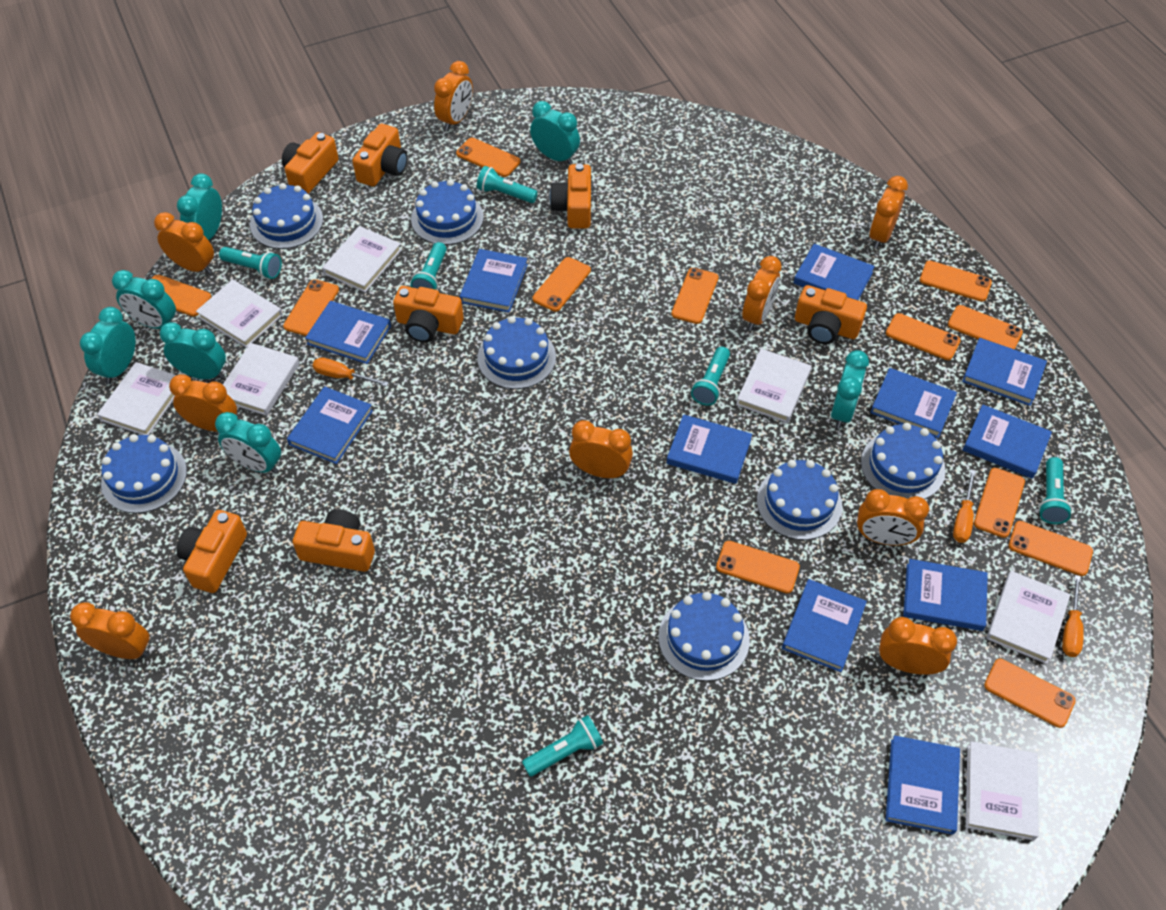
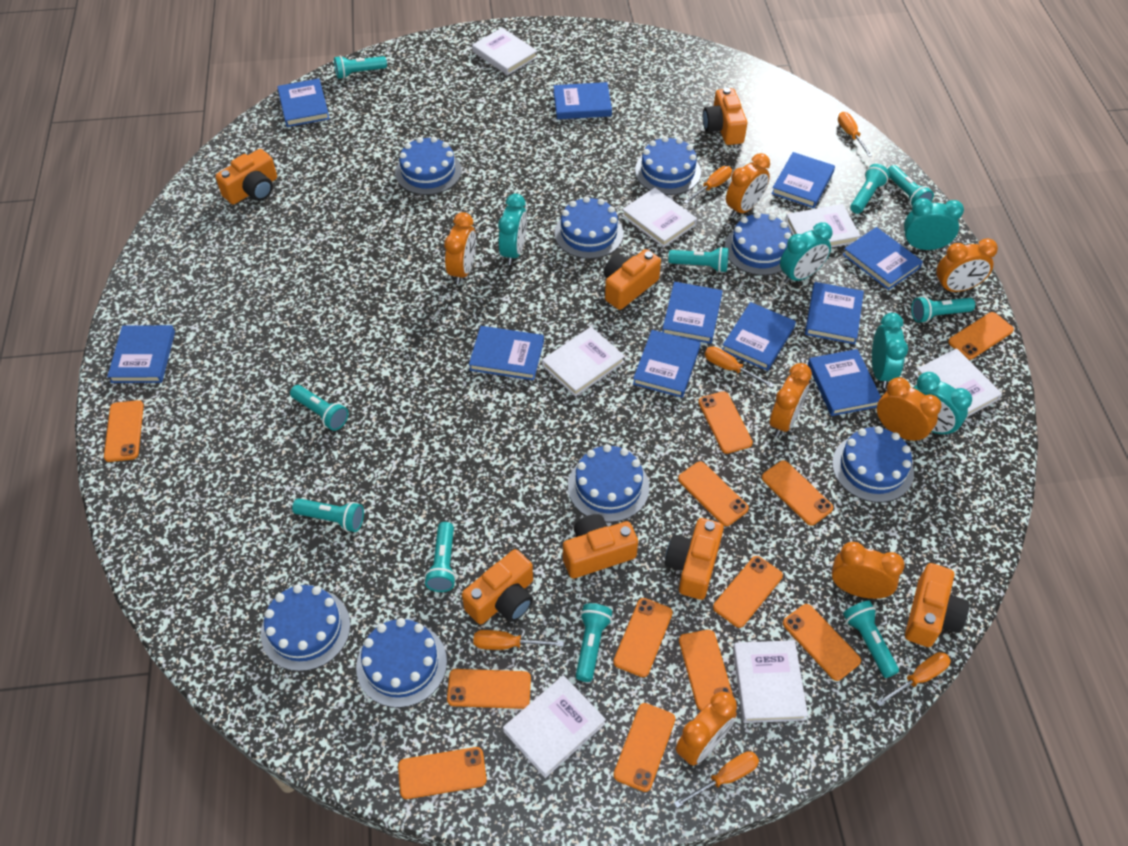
blue cake: [101,434,187,513] [250,183,323,249] [411,179,483,245] [477,316,556,389] [658,592,750,681] [757,460,842,540] [861,423,946,499] = 7 -> [261,584,350,671] [356,618,447,708] [395,137,462,195] [554,196,624,259] [568,444,649,522] [635,136,701,195] [725,212,791,275] [832,426,914,503] = 8
orange clock: [70,602,149,659] [154,212,214,274] [169,374,237,432] [434,61,473,131] [569,420,633,478] [742,256,782,331] [857,489,929,546] [869,176,908,249] [879,617,957,675] = 9 -> [444,212,476,284] [676,692,737,766] [726,153,770,218] [770,363,812,437] [831,542,905,599] [877,377,942,444] [936,238,998,292] = 7
orange screwdriver: [313,357,389,386] [953,470,976,543] [1062,575,1084,657] = 3 -> [473,630,564,650] [674,751,759,808] [684,166,732,204] [705,346,774,388] [838,112,872,157] [876,652,951,707] = 6
turquoise clock: [80,307,136,384] [112,270,176,329] [160,322,226,379] [177,173,222,240] [215,412,281,474] [530,101,580,165] [831,350,869,429] = 7 -> [498,194,527,265] [780,222,832,284] [872,313,908,388] [904,198,964,250] [914,372,972,437] = 5
turquoise flashlight: [219,247,282,279] [410,242,447,290] [477,166,538,203] [522,715,603,777] [691,347,730,406] [1038,457,1072,524] = 6 -> [290,385,349,431] [292,498,364,532] [334,56,387,79] [425,522,456,592] [576,603,612,682] [668,247,729,273] [843,601,899,678] [850,164,890,214] [888,165,934,207] [911,296,975,323] = 10

